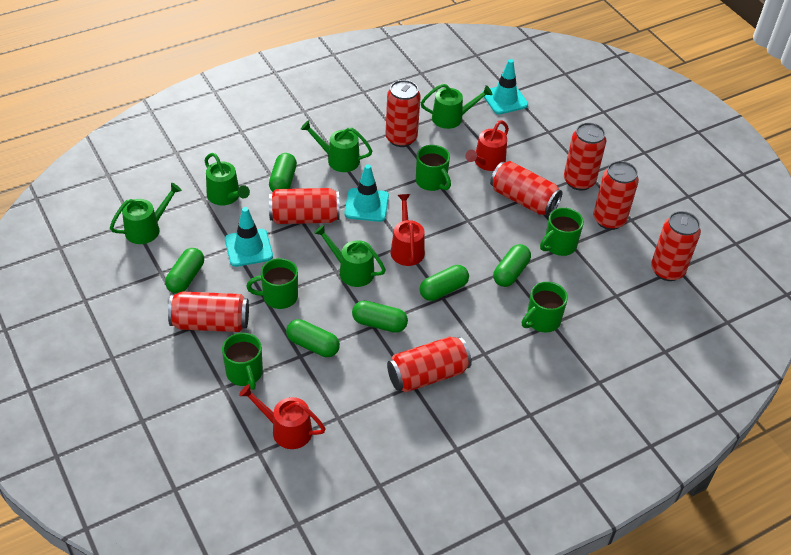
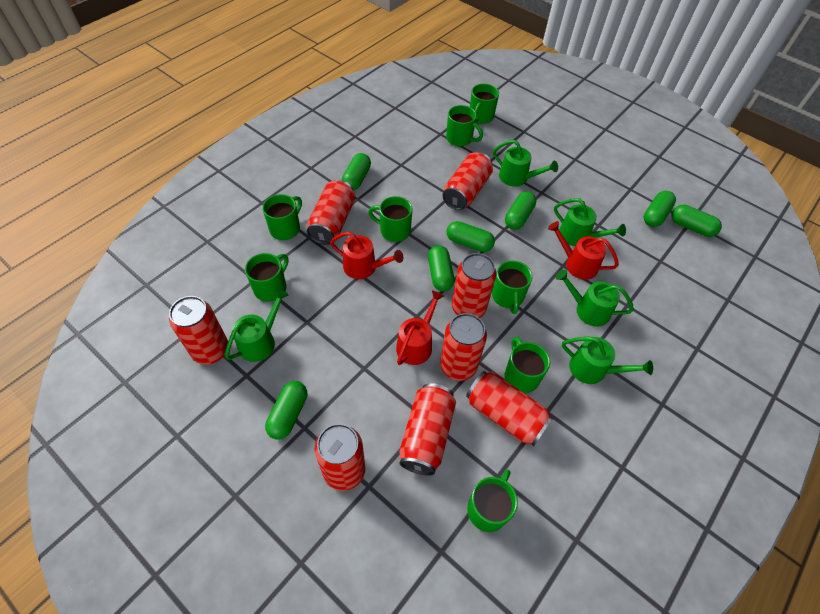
green capsule: [165,248,204,293] [269,153,297,192] [286,319,340,357] [352,301,408,333] [420,265,469,301] [493,244,531,287] = 6 -> [265,381,307,439] [342,153,371,190] [428,245,455,291] [447,221,495,252] [505,191,536,230] [644,191,676,227] [672,205,722,237] = 7
green mug: [222,333,263,390] [246,258,298,309] [416,145,451,191] [522,282,568,333] [540,208,584,256] = 5 -> [245,253,288,302] [262,194,302,240] [368,196,412,242] [446,105,483,147] [467,470,518,532] [470,84,499,124] [492,261,532,314] [505,337,550,393] = 8
turquoise traffic cone: [225,207,273,267] [344,164,389,222] [482,59,528,114] = 3 -> none = 0

